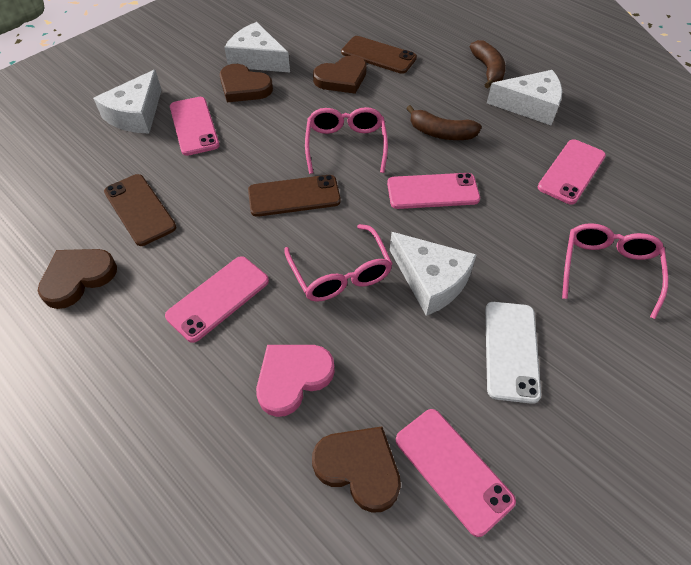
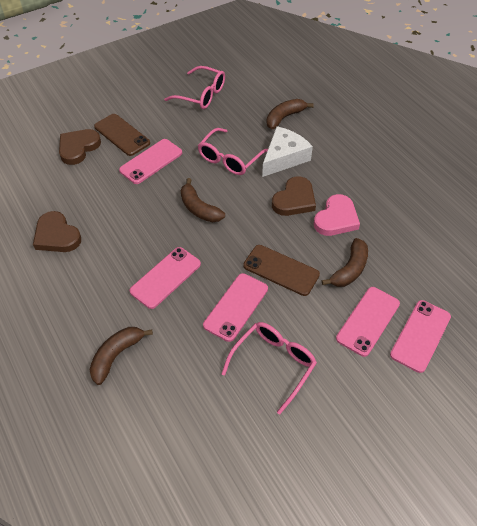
brown banana: [406,105,482,140] [470,40,506,88] = 2 -> [90,327,153,385] [181,178,225,222] [266,99,314,129] [322,238,368,287] = 4
brown heart: [38,249,117,309] [220,64,273,102] [312,426,401,513] [313,55,367,94] = 4 -> [33,211,81,252] [59,129,101,165] [272,176,316,216] = 3
brown phone: [104,174,176,246] [248,175,341,217] [341,36,417,74] = 3 -> [94,114,150,156] [243,245,320,296] = 2
white cheese: [93,70,162,133] [224,22,290,72] [390,232,477,316] [487,70,562,125] = 4 -> [262,126,313,177] = 1
white phone: [485,302,541,404] = 1 -> none = 0

